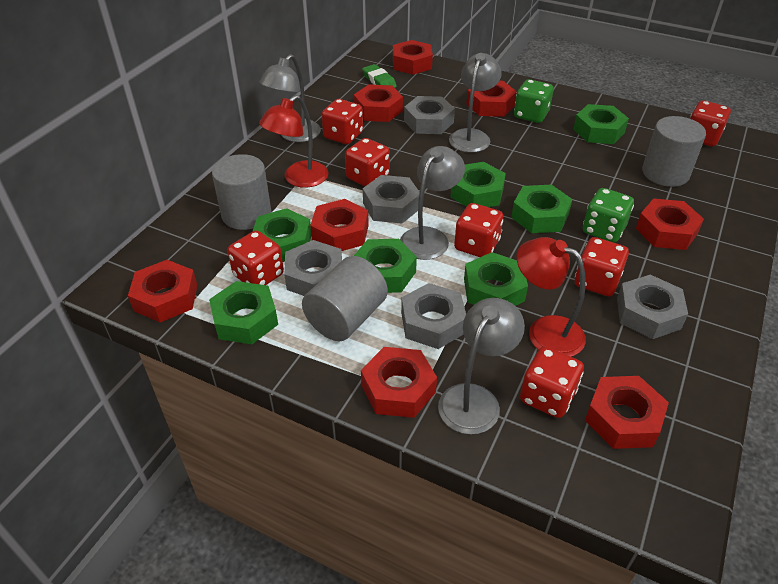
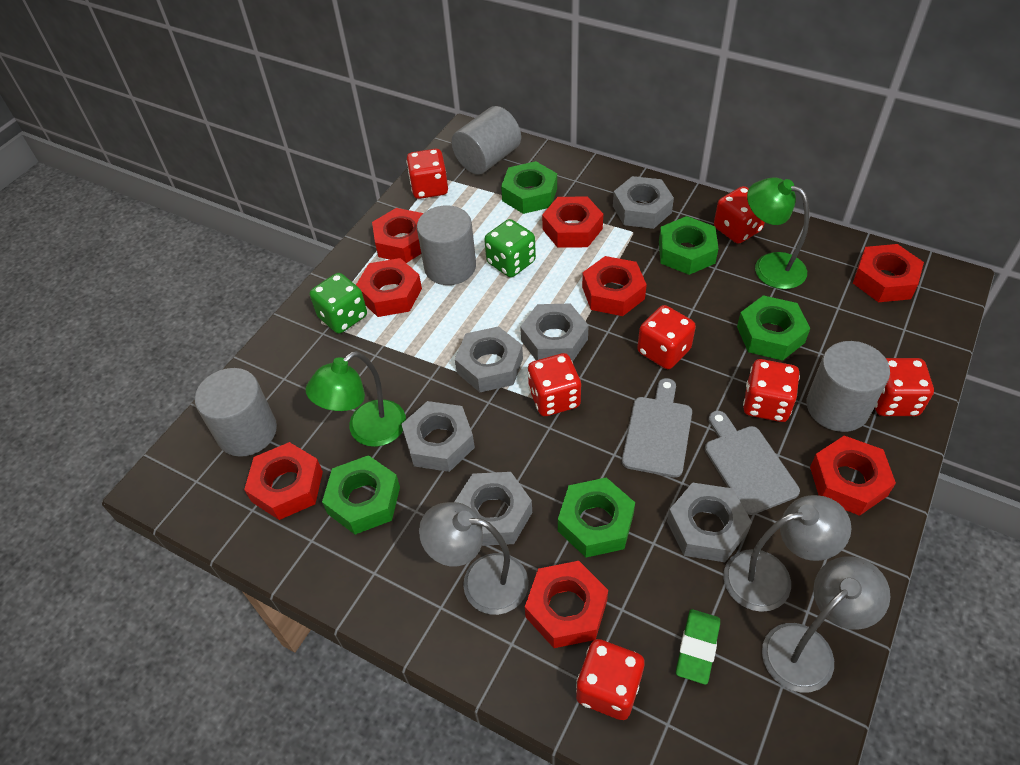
green lamp: none = 0 -> [305,351,406,447] [747,177,809,289] = 2
green nut: [209,281,278,344] [253,208,311,262] [354,239,417,293] [451,162,506,207] [464,252,528,306] [511,184,573,233] [573,104,629,144] = 7 -> [322,455,400,534] [501,161,557,214] [558,477,635,558] [659,216,719,275] [737,295,810,361] = 5
grey cutting board: none = 0 -> [622,378,692,478] [705,411,800,515] = 2
grey cylinder: [212,154,271,230] [302,256,388,341] [642,116,706,187] = 3 -> [195,368,277,457] [417,205,476,285] [451,106,521,175] [807,341,890,432] = 4
grey lamp: [259,54,321,142] [400,146,465,260] [438,298,525,435] [449,53,502,153] = 4 -> [419,502,529,615] [723,495,851,612] [762,556,890,693] = 3
grey nut: [284,240,342,296] [363,175,420,224] [401,283,466,349] [404,96,455,134] [617,275,688,339] = 5 -> [401,401,475,472] [454,472,532,546] [455,326,523,392] [520,303,589,362] [613,176,674,229] [667,482,752,562] = 6
red lamp: [259,95,329,188] [517,237,586,357] = 2 -> none = 0

